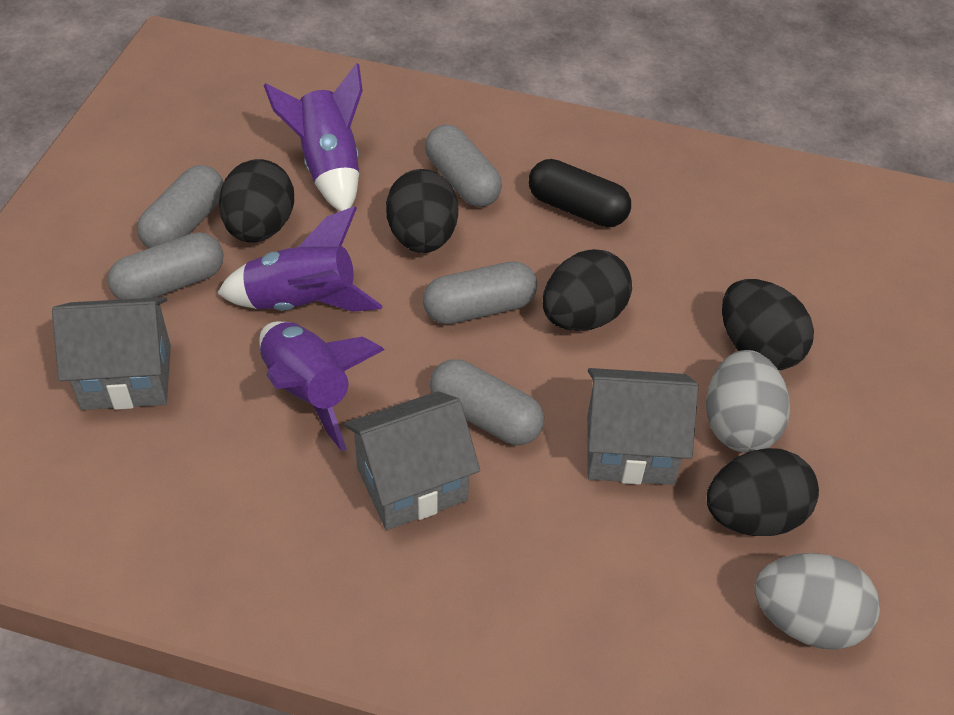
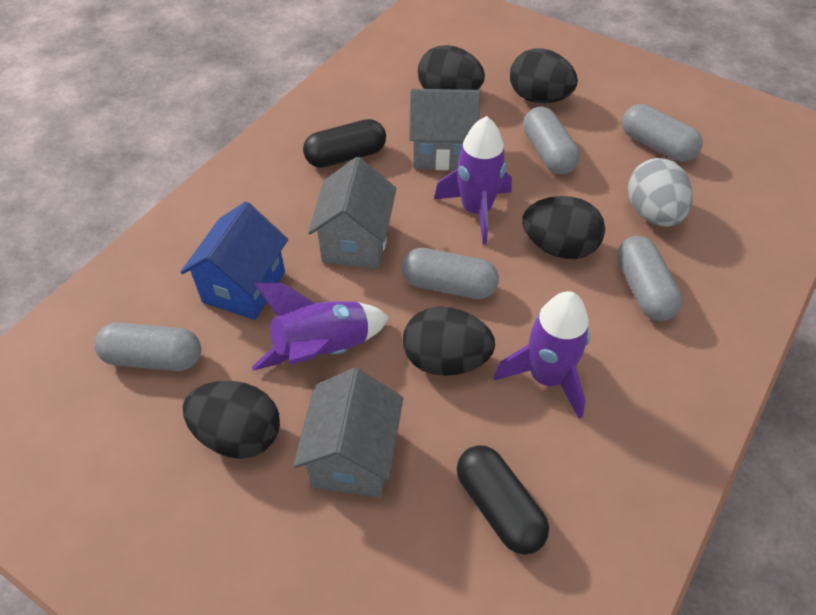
black capsule: [529,159,631,227] = 1 -> [303,119,386,168] [457,445,549,555] = 2
blue house: none = 0 -> [180,202,288,320] = 1
grey egg: [706,350,790,453] [754,553,880,650] = 2 -> [628,158,693,227] = 1

